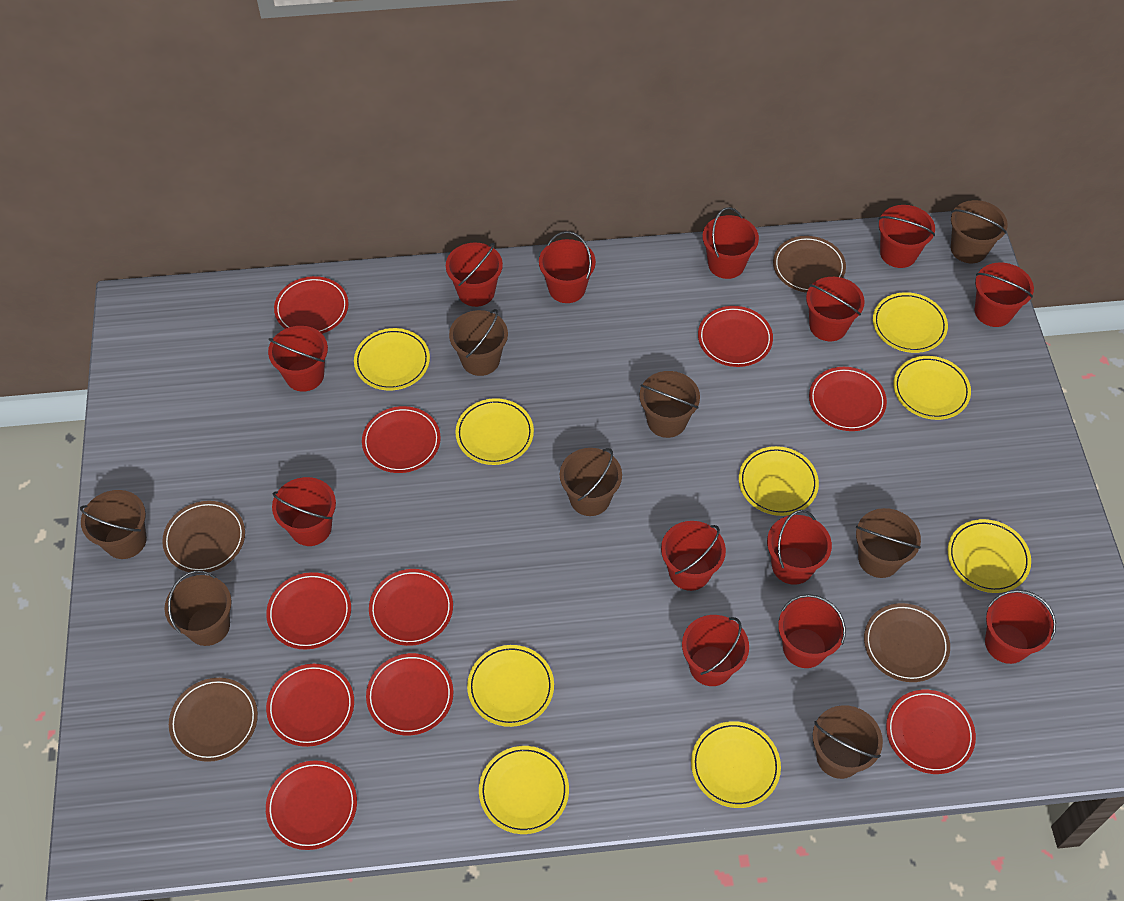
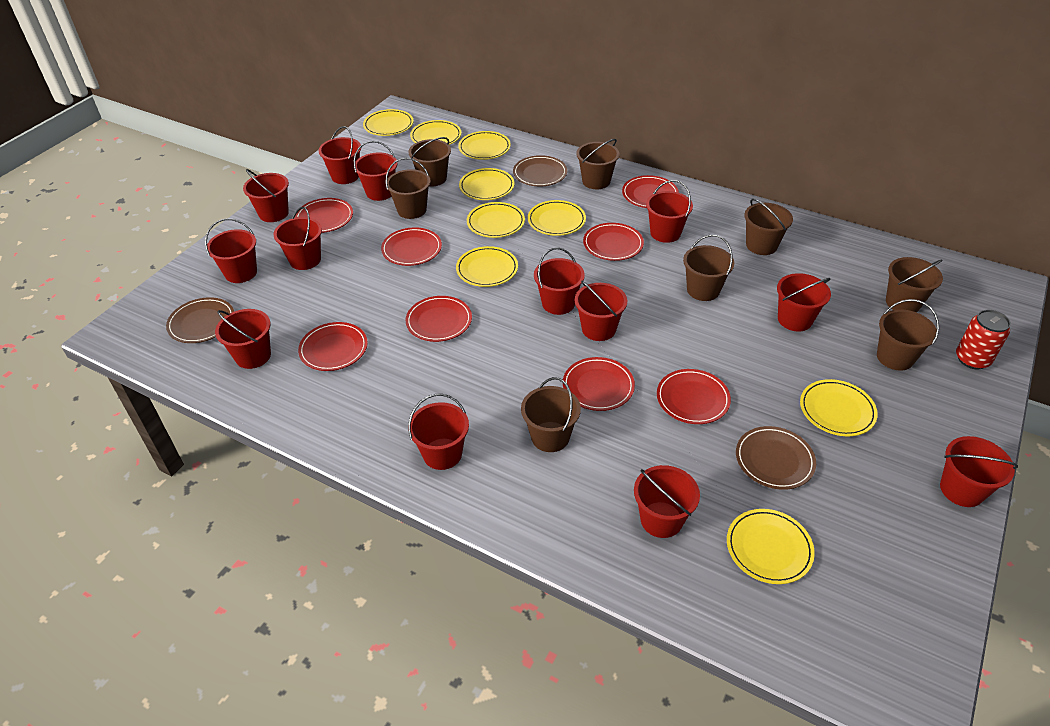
brown plate: [162,501,245,572] [169,678,258,762] [773,236,846,293] [864,603,950,682] = 4 -> [166,297,234,343] [513,155,567,186] [736,426,816,490] = 3
red can: none = 0 -> [956,310,1011,369] = 1
red plate: [266,572,351,649] [266,664,354,747] [266,760,357,850] [274,276,349,334] [362,406,441,473] [366,653,453,736] [369,569,453,646] [698,306,773,367] [809,367,887,431] [886,690,976,774] = 10 -> [295,198,353,233] [298,322,368,371] [381,227,442,266] [406,296,472,342] [563,357,635,411] [583,223,644,261] [622,175,679,208] [657,369,731,424] = 8

